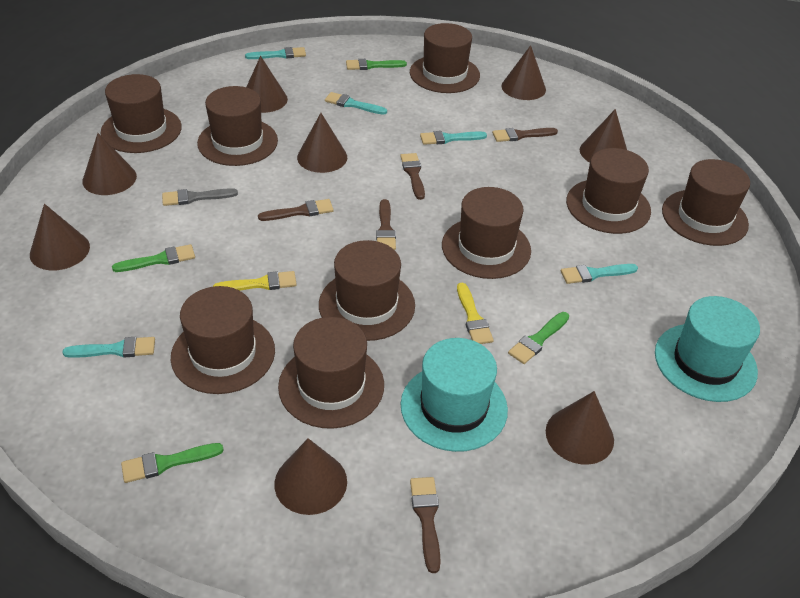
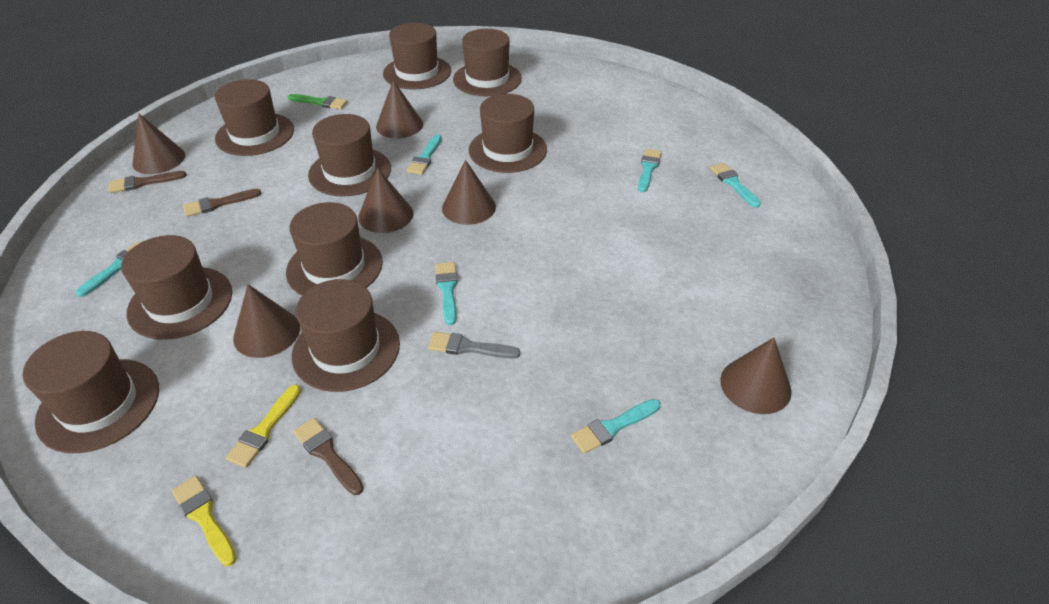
brown brush: [258,199,334,221] [376,199,396,250] [400,153,425,200] [410,477,441,573] [492,128,558,142] = 5 -> [109,171,187,193] [183,189,262,217] [293,418,364,495] = 3
brown cone: [30,204,90,271] [82,133,137,195] [246,56,288,113] [274,438,347,515] [297,113,347,173] [501,45,546,100] [546,391,614,465] [580,109,627,162] = 8 -> [132,114,185,174] [233,284,300,358] [358,168,413,233] [376,80,423,138] [442,160,496,225] [720,337,792,414] = 6
green brush: [112,244,195,272] [121,443,224,483] [346,59,407,70] [508,312,569,364] = 4 -> [288,94,348,109] = 1
turquoise brush: [62,337,155,358] [245,47,306,59] [325,92,387,115] [420,131,487,145] [561,264,638,284] = 5 -> [75,242,141,297] [407,134,442,175] [435,262,458,325] [571,399,660,454] [638,149,662,192] [710,163,761,208] = 6
turquoise hat: [401,338,508,452] [655,296,760,402] = 2 -> none = 0

